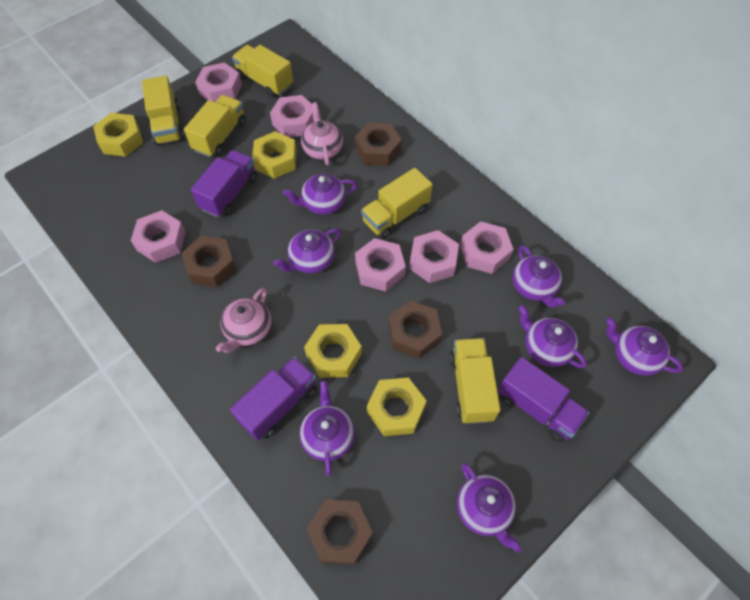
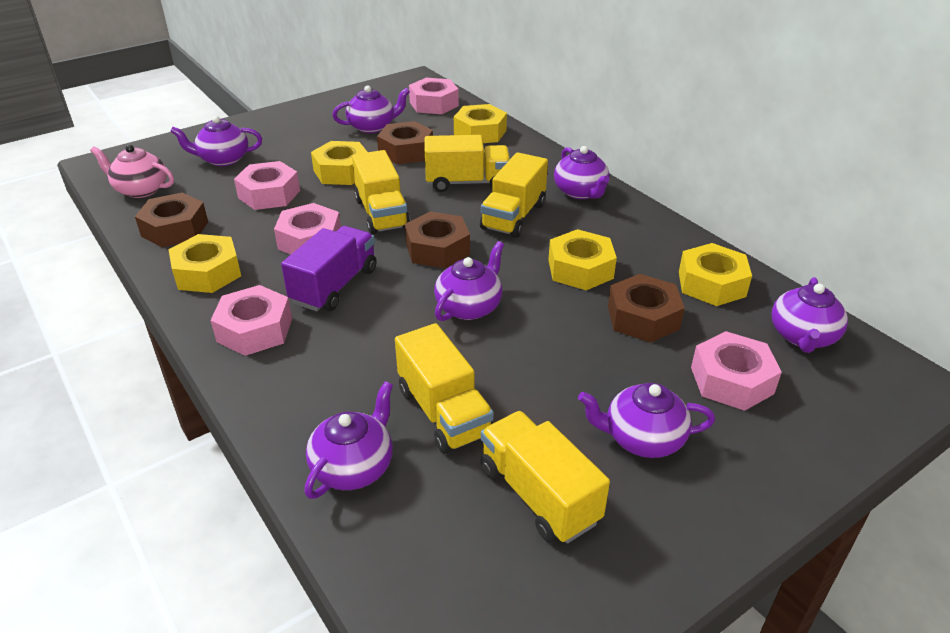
pink nut: [131,210,186,263] [195,62,242,102] [270,95,313,137] [355,238,406,291] [409,230,459,283] [460,221,514,274] = 6 -> [210,285,292,356] [234,161,300,210] [274,203,341,255] [409,78,459,114] [691,331,782,411] = 5
pink teapot: [216,288,271,353] [301,102,343,165] = 2 -> [90,145,174,198] = 1
purple truck: [191,150,257,217] [230,357,317,441] [498,357,589,442] = 3 -> [281,226,377,311] = 1
yellow nut: [93,113,143,157] [252,131,297,179] [304,324,362,378] [367,377,426,436] = 4 -> [168,234,241,293] [311,141,367,185] [454,104,507,143] [548,229,617,290] [679,243,752,306] = 5

